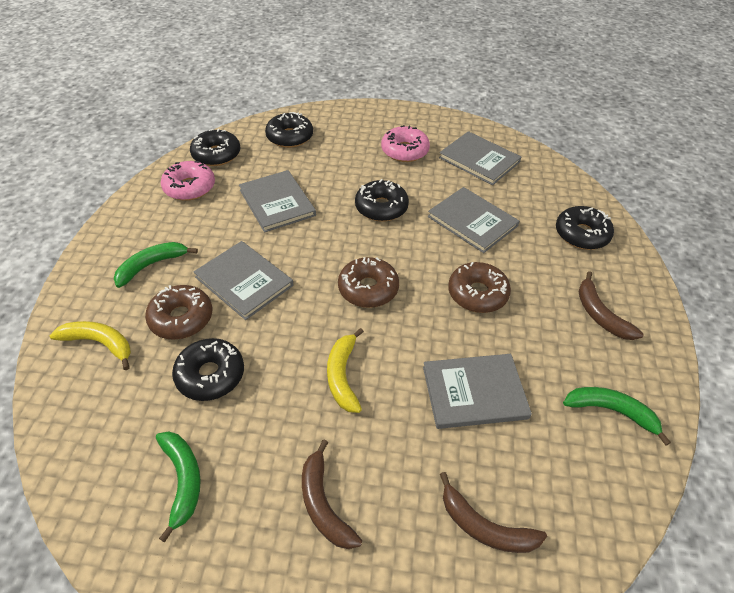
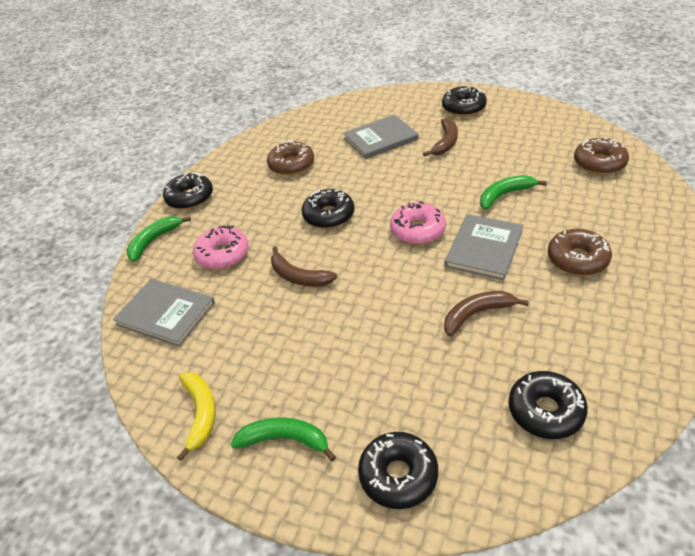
grey book: [194,241,294,320] [239,170,316,233] [423,354,532,429] [428,187,519,253] [439,131,521,185] = 5 -> [113,279,215,347] [343,114,419,159] [444,214,523,280] = 3
yellow banana: [49,321,131,370] [327,328,364,413] = 2 -> [177,372,216,461] = 1

